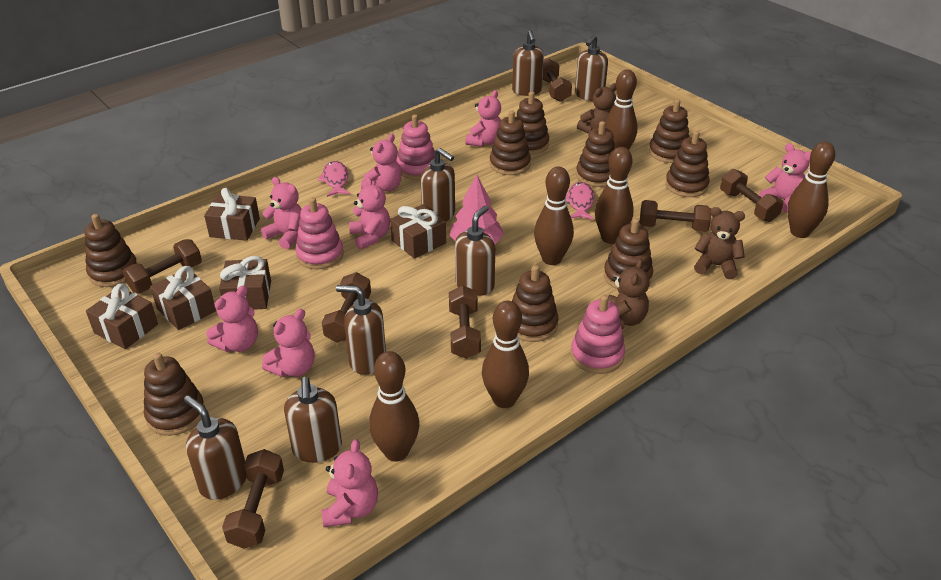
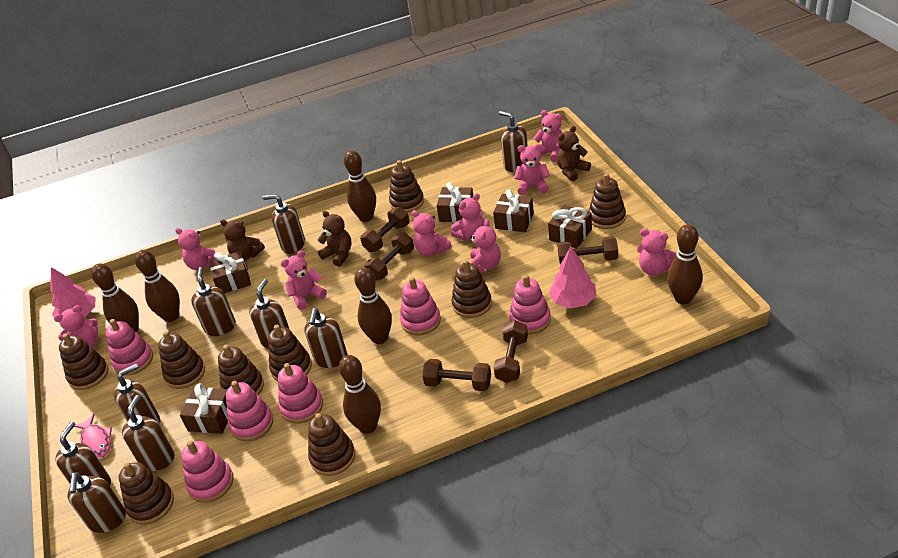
brown dumbbell: [122,239,202,293] [222,449,284,549] [322,272,371,343] [449,285,481,359] [543,58,572,102] [639,200,711,232] [720,169,783,222] = 7 -> [360,207,409,252] [364,232,414,280] [422,359,491,391] [494,320,528,383] [557,236,618,264] = 5
brown soap dispenser: [184,395,247,500] [284,377,342,463] [336,285,386,375] [421,148,455,221] [455,206,495,296] [512,30,544,96] [575,35,608,101] = 7 -> [55,421,111,486] [67,472,126,533] [114,364,160,425] [122,395,175,471] [191,267,236,336] [249,279,289,349] [263,194,305,254] [304,308,348,368] [499,111,528,172] = 9
pink fish: [317,161,350,197] [566,182,594,220] = 2 -> [74,414,112,458] = 1
pink stacking toy: [295,197,344,269] [397,114,435,180] [571,295,625,374] = 3 -> [106,319,153,376] [181,440,234,503] [226,381,273,441] [278,363,323,424] [400,277,441,336] [509,275,551,335] = 6
pink teddy bear: [206,286,258,352] [261,177,302,249] [262,309,315,377] [322,439,378,527] [349,177,390,250] [361,134,402,192] [465,90,501,147] [759,143,811,213] = 8 -> [54,305,98,347] [175,228,217,270] [281,250,327,310] [412,210,452,256] [450,193,485,241] [470,219,501,273] [514,144,550,195] [533,110,562,162] [637,229,677,276] = 9
pink tree: [450,175,504,244] = 1 -> [50,267,96,318] [549,247,597,308] = 2

